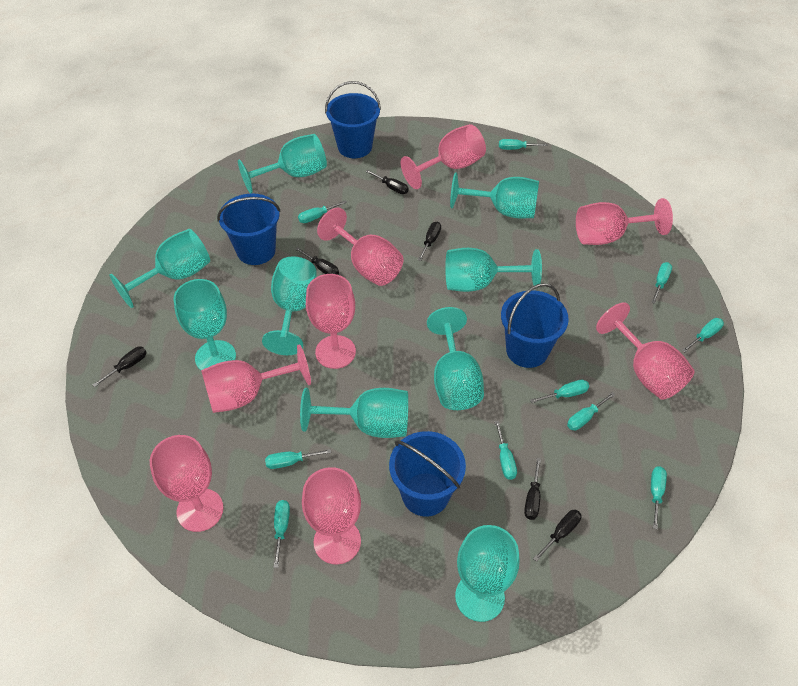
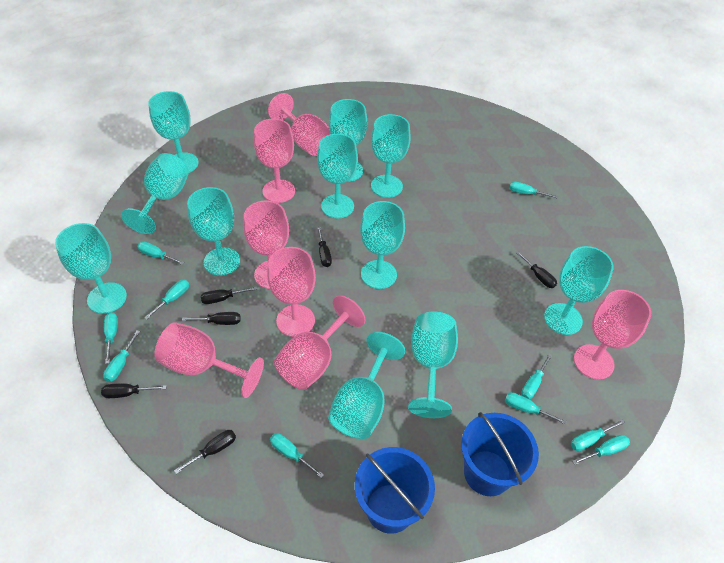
blue bucket: [217,193,281,265] [325,81,381,158] [389,431,466,517] [501,283,569,368] = 4 -> [355,447,435,534] [461,412,539,496] = 2
pink goblet: [150,435,223,532] [201,344,311,413] [302,467,361,565] [306,274,356,369] [317,208,403,286] [401,124,486,189] [576,198,673,245] [596,302,695,400] = 8 -> [154,322,264,398] [243,201,289,289] [254,119,295,203] [267,247,316,337] [268,93,331,156] [274,295,365,390] [574,290,651,380] = 7
turquoise goblet: [109,229,210,308] [174,279,236,370] [238,134,327,194] [262,256,317,355] [300,388,408,438] [427,307,484,410] [445,248,542,292] [450,172,539,218] [455,525,519,622] = 9 -> [55,223,127,314] [121,153,189,234] [148,91,198,173] [187,187,240,276] [317,134,358,218] [328,332,405,439] [329,99,367,182] [360,201,405,289] [371,114,411,198] [408,312,458,418] [544,246,614,335] = 11

